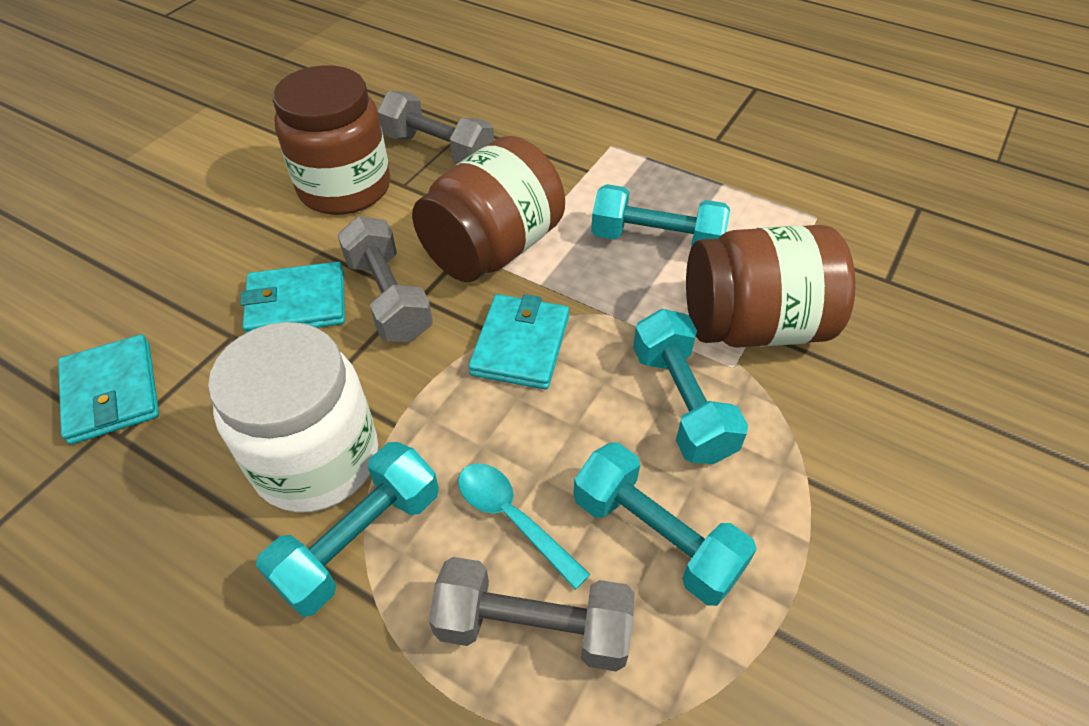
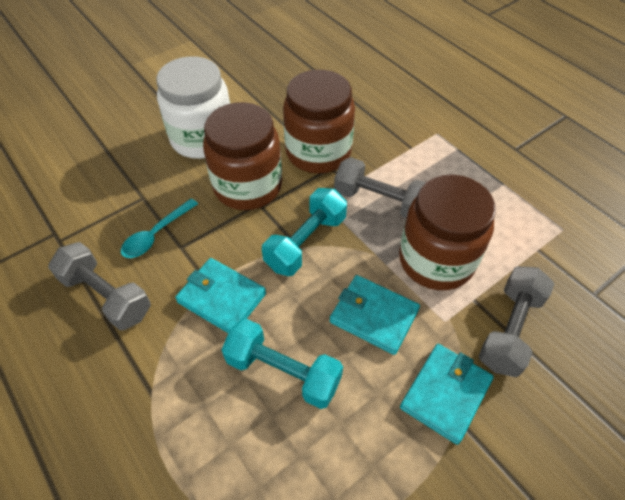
turquoise dumbbell: [256,442,439,617] [573,442,757,606] [591,184,730,247] [633,309,748,464] = 4 -> [222,319,343,409] [262,188,347,276] = 2

